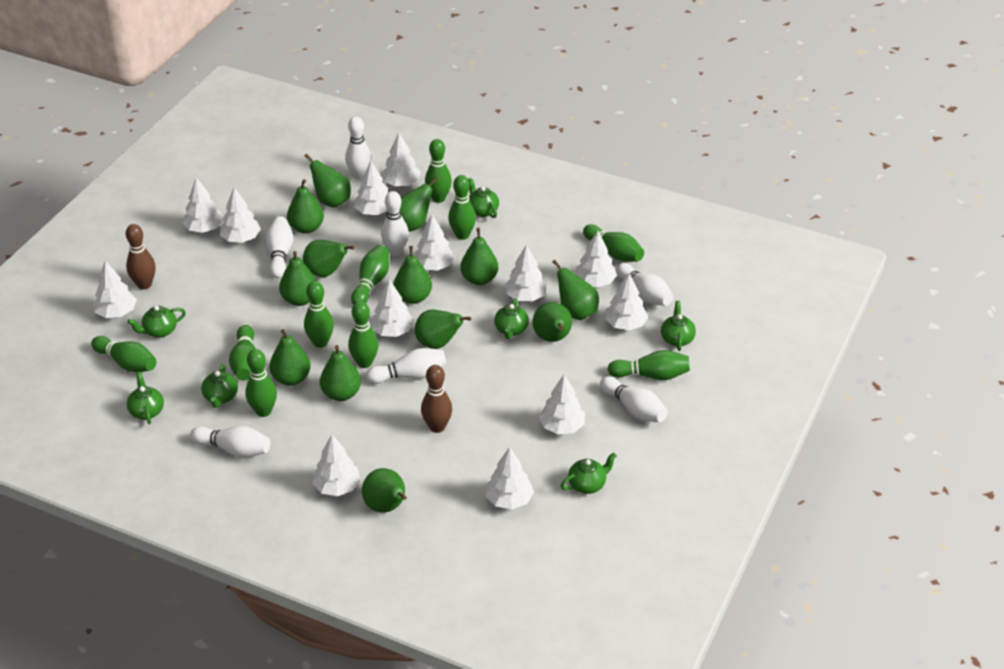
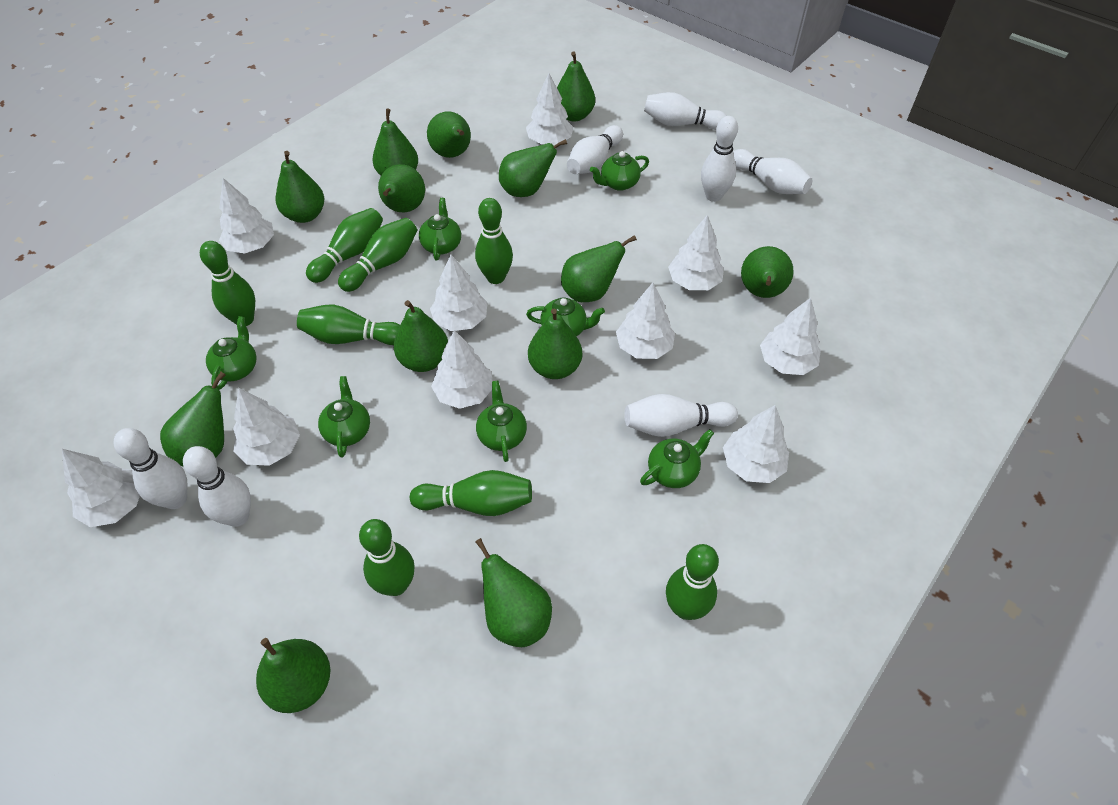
brown bowling pin: [126,224,156,290] [421,365,452,433] = 2 -> none = 0
green bowling pin: [91,336,157,372] [229,325,256,381] [245,349,277,417] [304,281,334,348] [348,301,379,368] [351,245,389,305] [425,139,452,203] [448,175,476,240] [583,224,644,261] [608,350,690,380] = 10 -> [200,241,255,326] [297,305,400,345] [306,208,383,283] [338,218,417,292] [359,519,415,596] [410,470,532,516] [475,198,513,284] [666,544,719,620] = 8
white tree: [93,261,137,318] [182,177,223,233] [220,188,261,243] [312,435,361,496] [354,161,388,215] [371,279,414,337] [381,133,421,186] [414,215,455,271] [485,447,534,509] [505,244,547,302] [539,375,585,434] [575,231,617,287] [605,273,648,330] = 13 -> [62,449,140,527] [219,178,274,254] [233,388,300,466] [430,255,487,331] [431,330,492,409] [526,74,573,144] [616,283,675,359] [668,215,724,290] [723,405,789,483] [760,298,821,375] = 10

